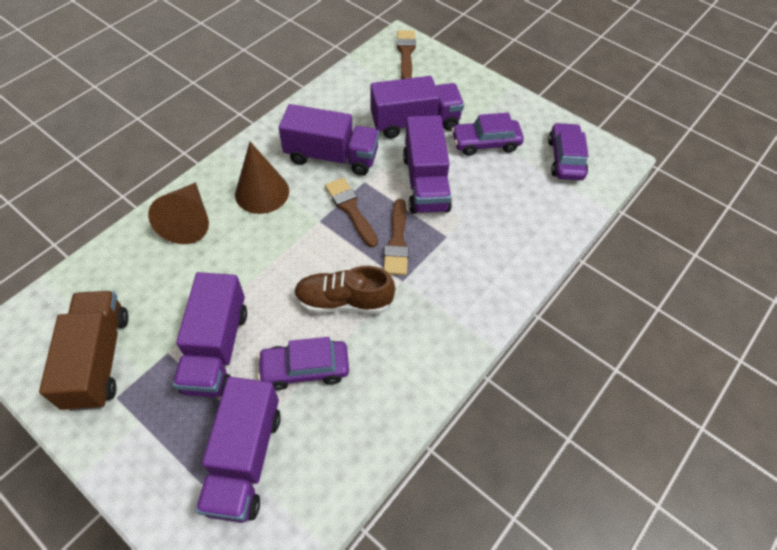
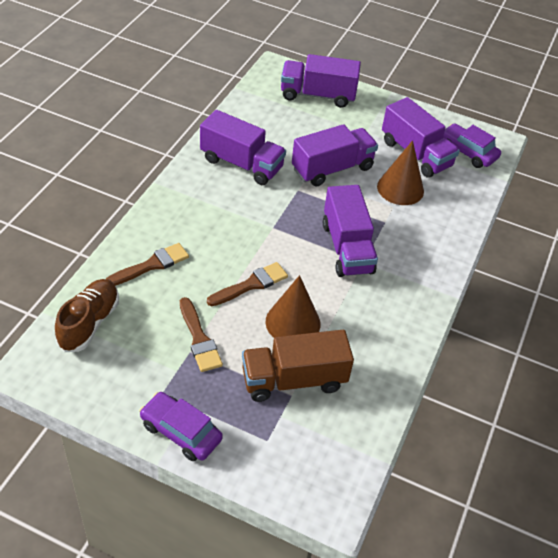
purple car: [257,337,349,390] [452,113,524,156] [548,123,589,180] = 3 -> [139,392,223,461] [443,123,501,168] = 2

